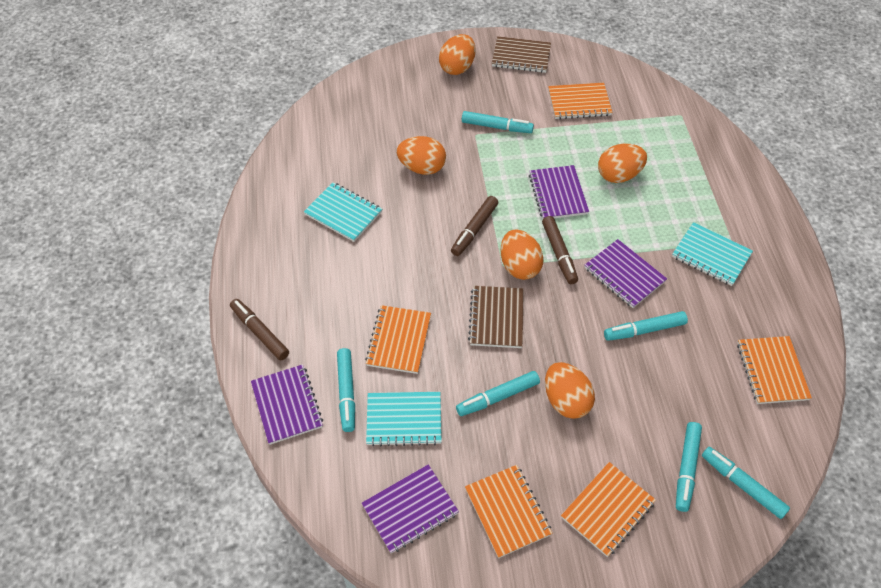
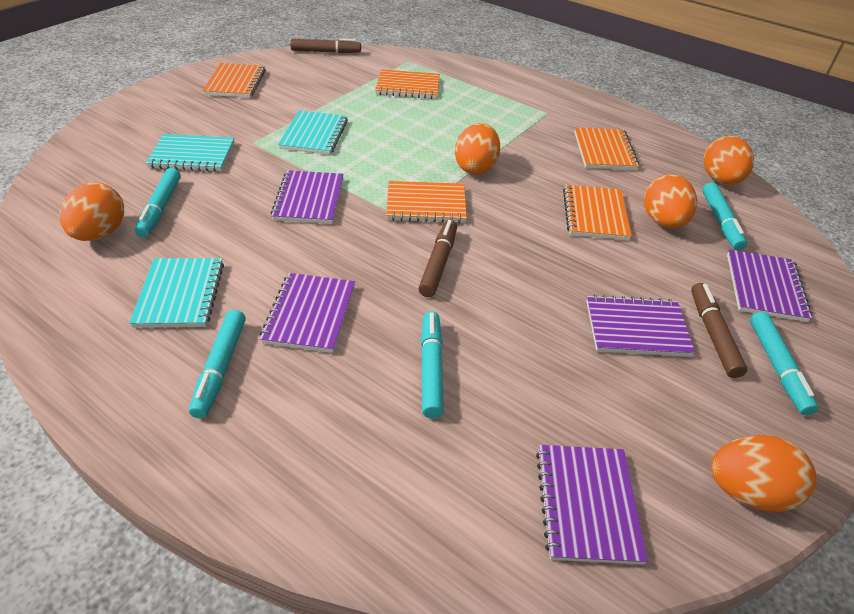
brown notebook: [468,286,524,348] [492,36,551,73] = 2 -> none = 0
purple notebook: [251,364,323,445] [362,464,459,553] [529,165,589,219] [584,239,667,308] = 4 -> [260,273,355,353] [271,170,344,224] [536,445,648,565] [586,295,695,357] [727,250,813,322] = 5
turquoise marker: [337,348,355,432] [456,371,540,416] [462,111,534,133] [604,311,688,341] [676,422,702,512] [702,447,790,519] = 6 -> [135,168,181,238] [189,310,246,419] [421,311,444,418] [702,182,747,250] [750,312,818,415] = 5

